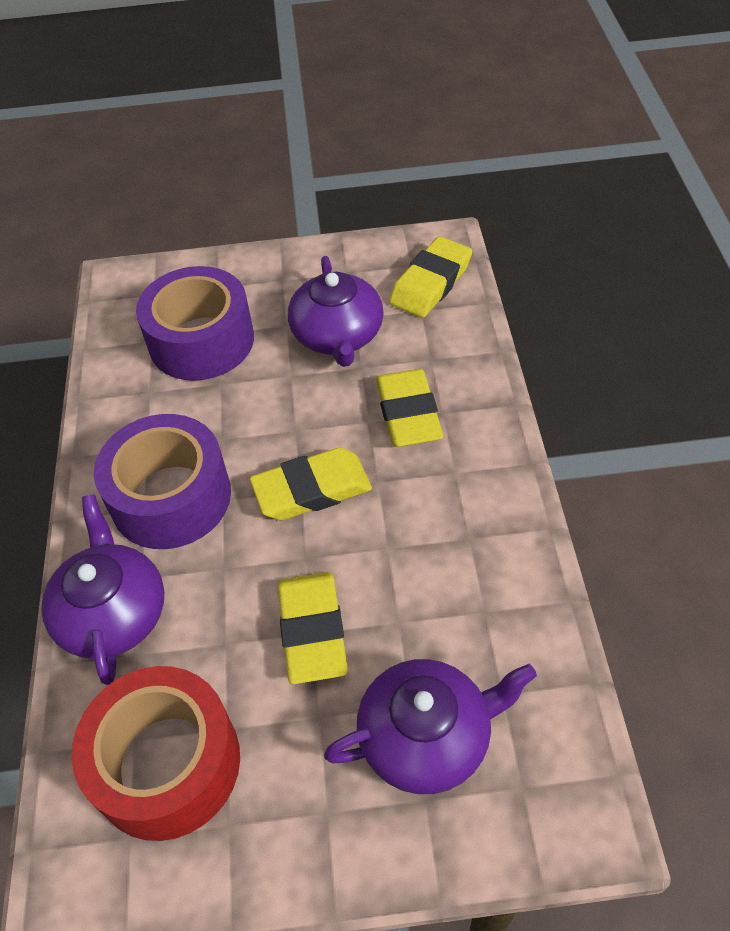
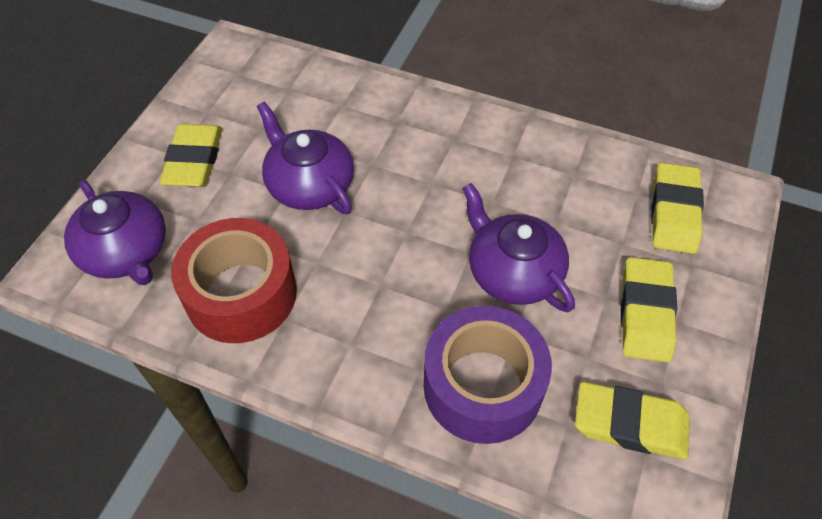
purple tape: [94,414,231,549] [136,266,254,381] = 2 -> [424,306,552,444] = 1

